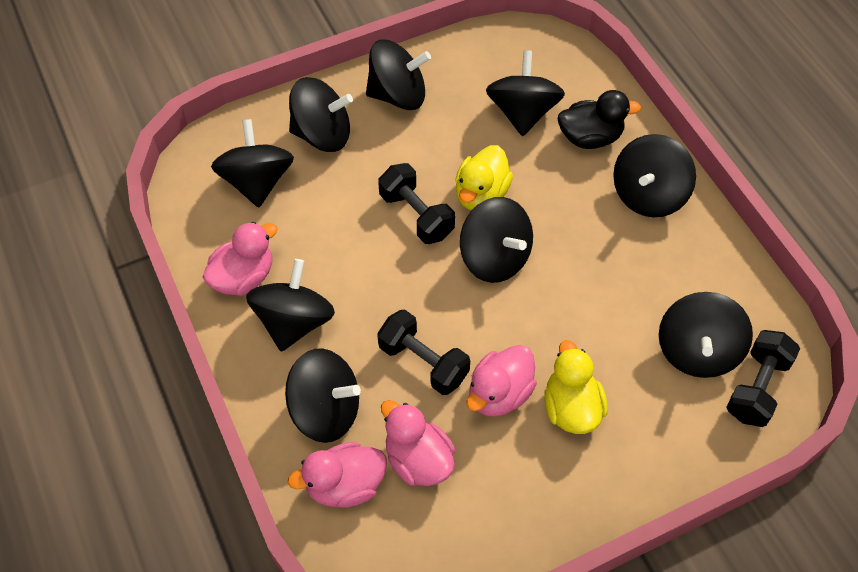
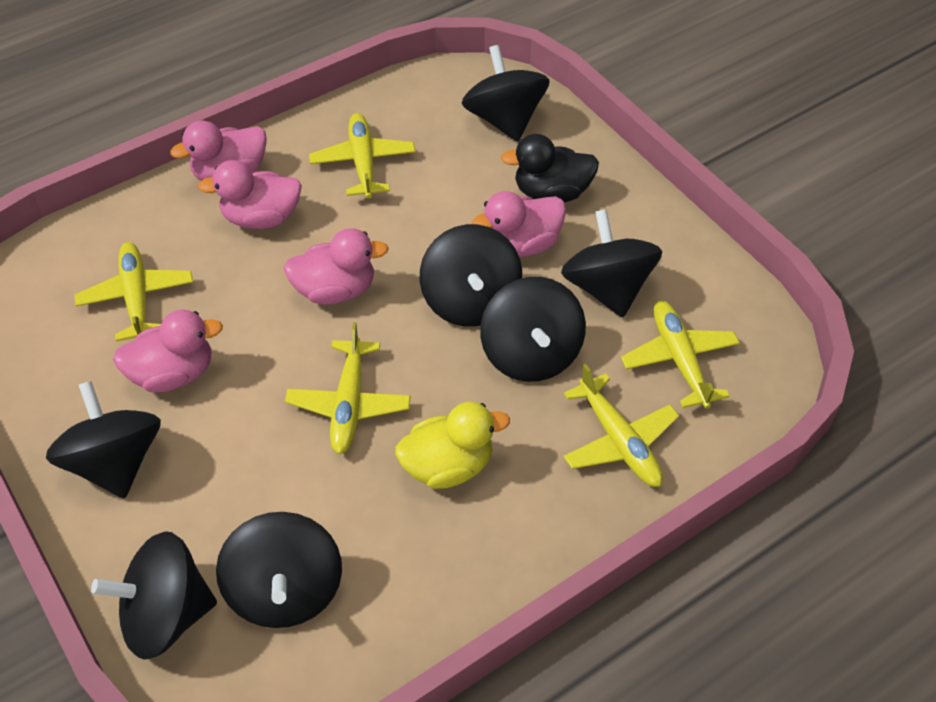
black dumbbell: [377,310,470,395] [378,163,455,244] [726,330,800,427] = 3 -> none = 0
black spinning top: [211,119,294,208] [246,259,335,352] [285,348,361,443] [289,77,353,152] [366,40,431,110] [460,197,533,283] [486,50,565,136] [613,134,696,217] [659,292,753,378] = 9 -> [46,381,161,499] [91,531,217,660] [216,512,342,628] [420,224,522,327] [462,45,550,142] [480,277,586,382] [561,209,662,318] = 7
pink duck: [203,222,278,296] [288,442,387,508] [381,400,455,486] [467,345,537,417] = 4 -> [113,309,223,392] [170,121,267,181] [198,160,302,229] [283,228,389,305] [472,191,566,257] = 5
yellow duck: [455,145,513,210] [544,340,608,434] = 2 -> [395,402,510,489] = 1
yellow plane: none = 0 -> [74,242,193,341] [285,322,411,454] [309,113,416,198] [563,364,679,487] [621,300,740,409] = 5

